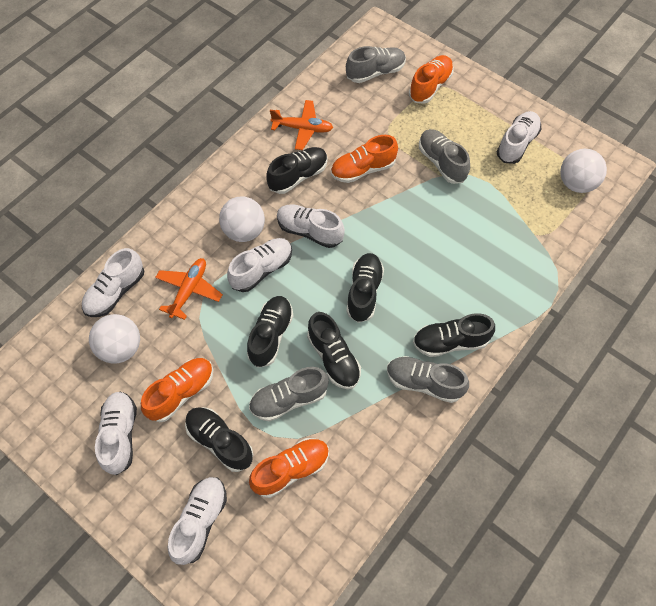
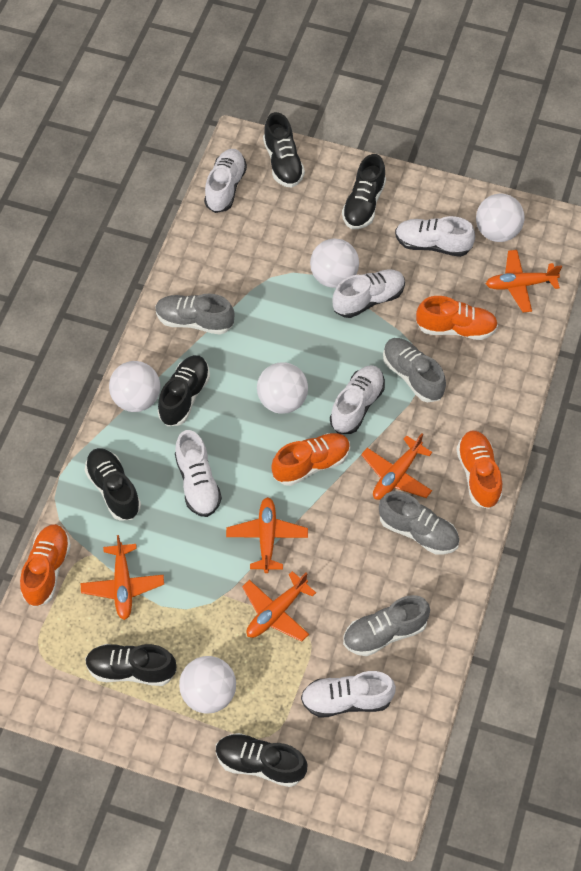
orange plane: [155,258,223,320] [270,100,333,150] = 2 -> [81,535,164,620] [226,497,308,573] [242,571,316,642] [361,433,432,500] [486,250,562,312] = 5
white ball: [89,314,140,364] [219,197,265,242] [560,149,607,193] = 3 -> [109,361,160,412] [179,656,236,714] [257,362,308,414] [310,238,359,288] [476,194,525,242] = 5

